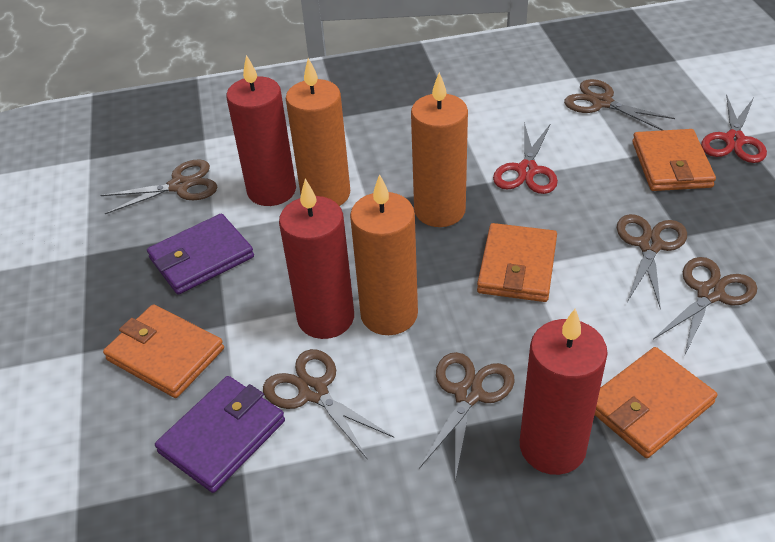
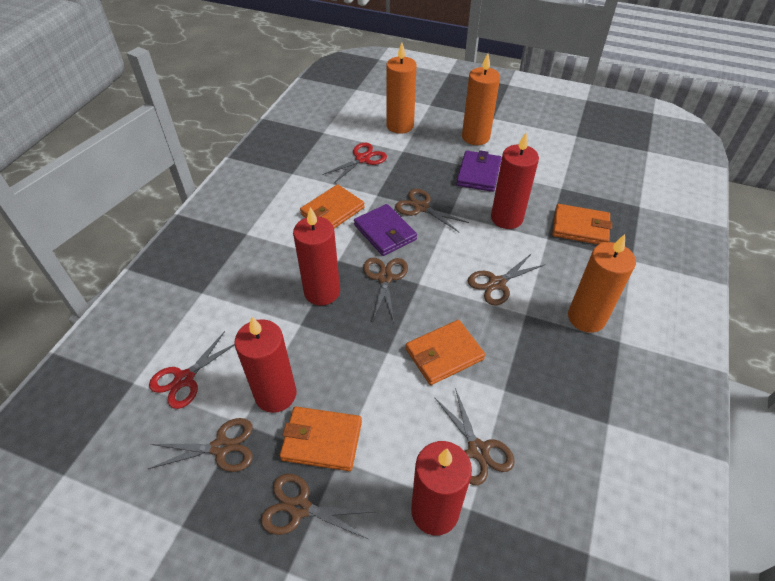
red candle: [226,55,296,206] [279,179,354,339] [520,309,608,475] = 3 -> [234,316,296,413] [293,207,340,305] [411,441,472,536] [491,133,539,229] = 4

